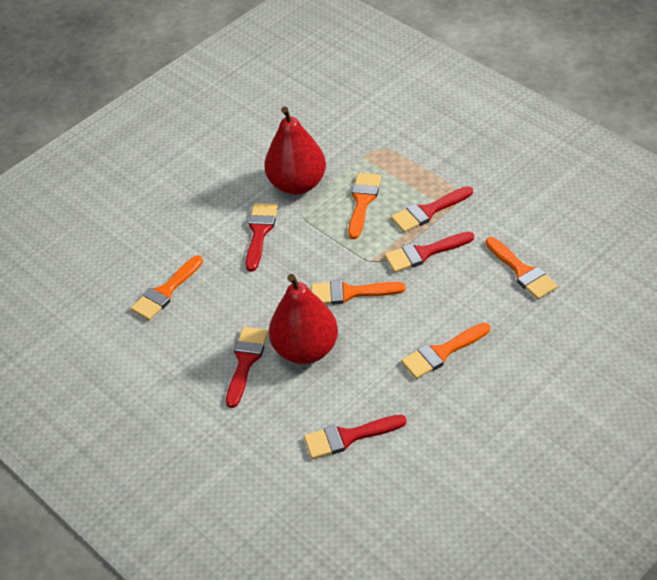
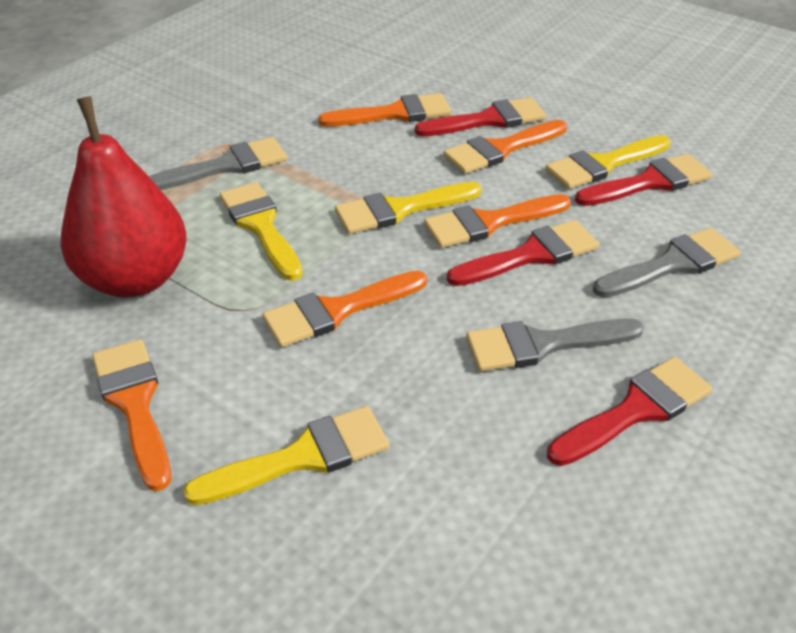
grey brush: none = 0 -> [149,137,287,190] [466,318,644,371] [593,228,740,297] = 3
red brush: [226,327,268,408] [246,203,278,272] [304,415,407,459] [385,232,474,273] [391,186,473,233] = 5 -> [415,97,546,136] [447,220,599,286] [547,357,712,466] [575,154,712,206] = 4
red pear: [264,106,326,195] [269,274,338,364] = 2 -> [61,96,187,298] = 1
yellow brush: none = 0 -> [183,406,389,505] [219,182,303,281] [335,182,482,234] [545,135,671,189] = 4

